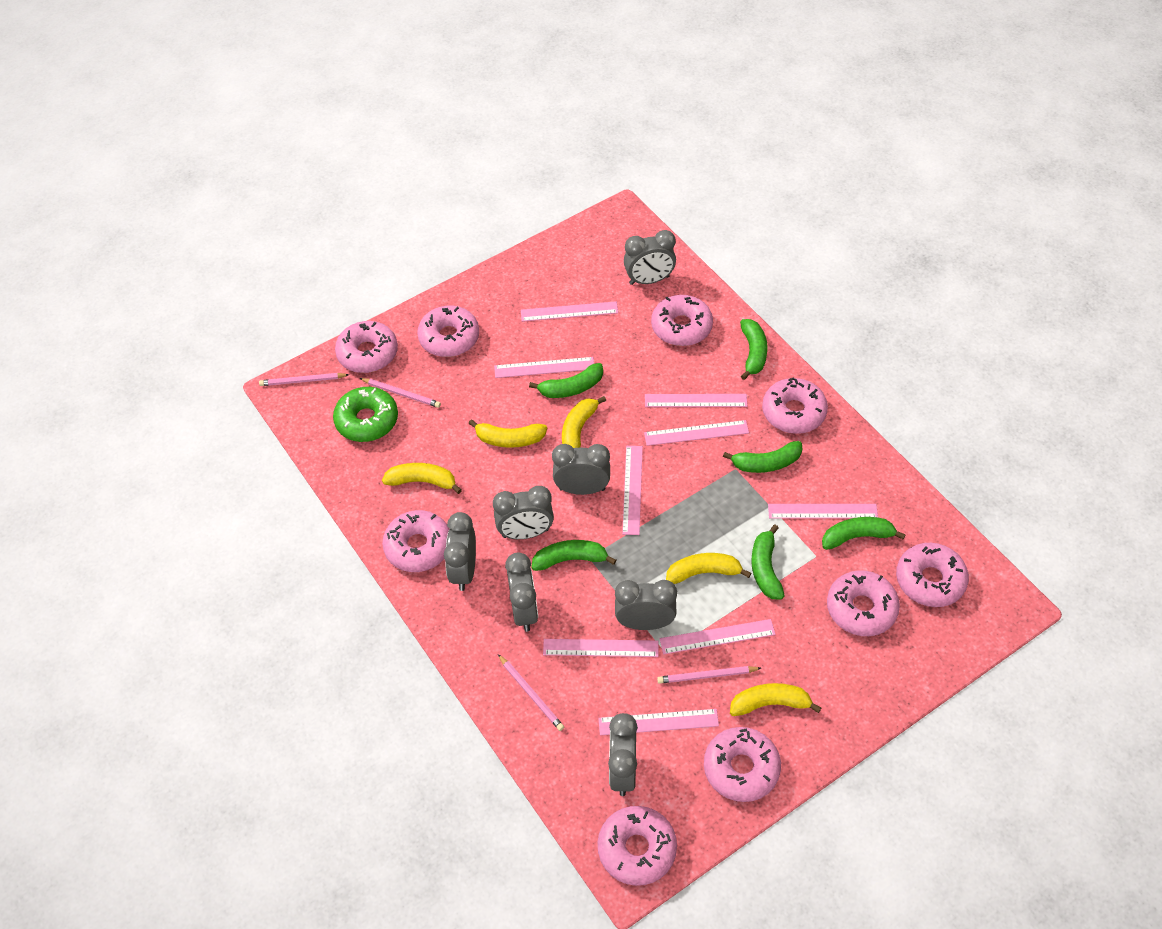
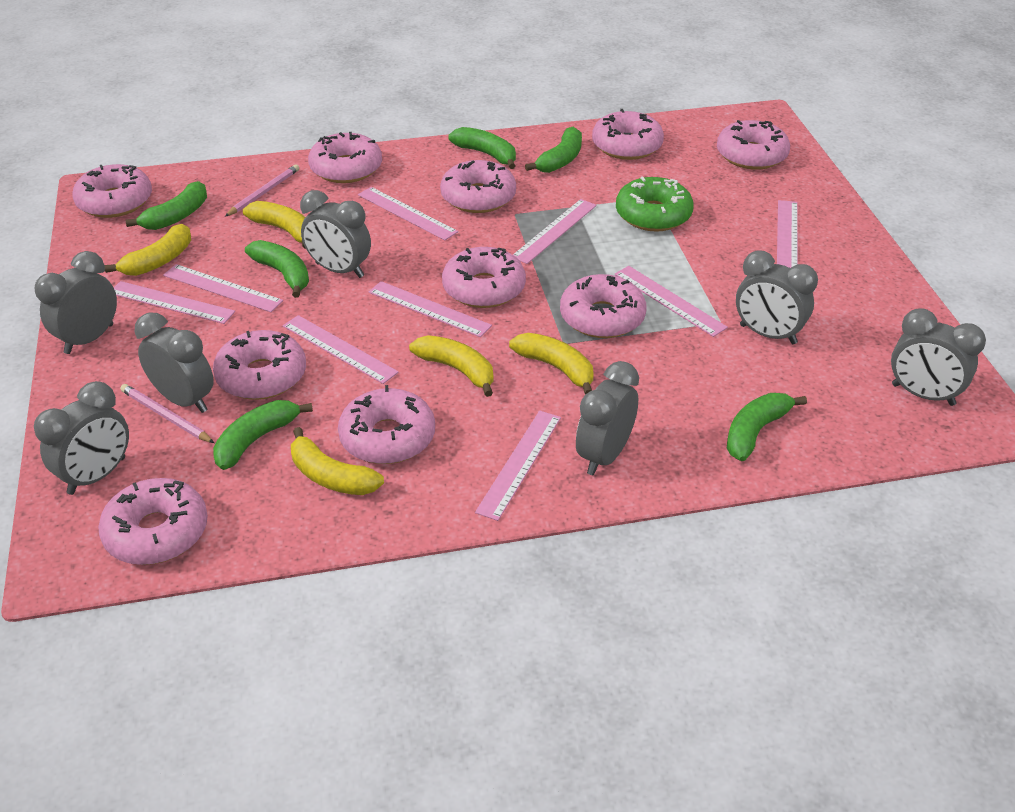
pink donut: [335,321,398,373] [382,510,449,572] [417,306,479,357] [598,806,677,886] [651,295,713,346] [704,727,781,802] [762,377,828,434] [827,570,900,636] [896,543,969,607] = 9 -> [72,164,152,218] [98,478,208,565] [213,330,306,400] [308,132,382,183] [338,385,435,464] [440,160,516,213] [442,247,526,308] [560,274,647,338] [592,109,664,160] [717,120,790,170] = 10
pink pencil: [259,373,349,386] [360,378,441,408] [498,654,564,731] [657,666,761,684] = 4 -> [120,384,214,443] [225,164,299,217] = 2

